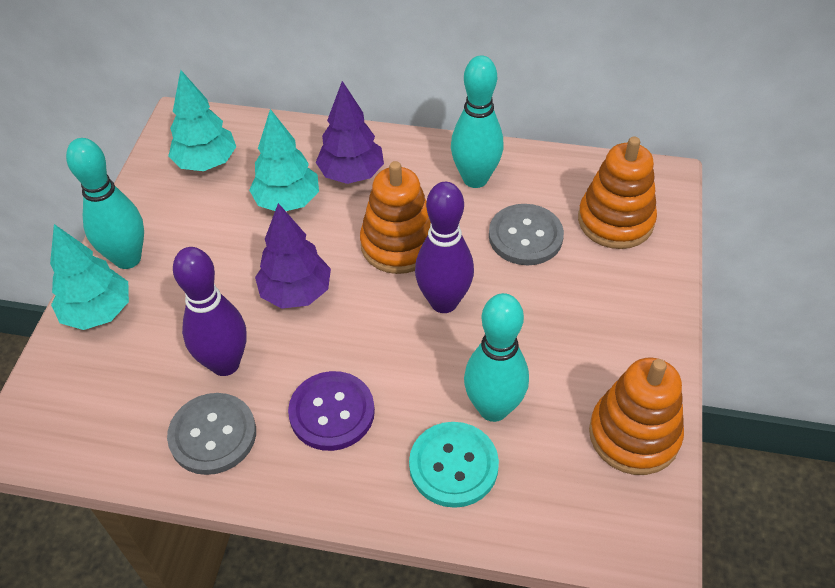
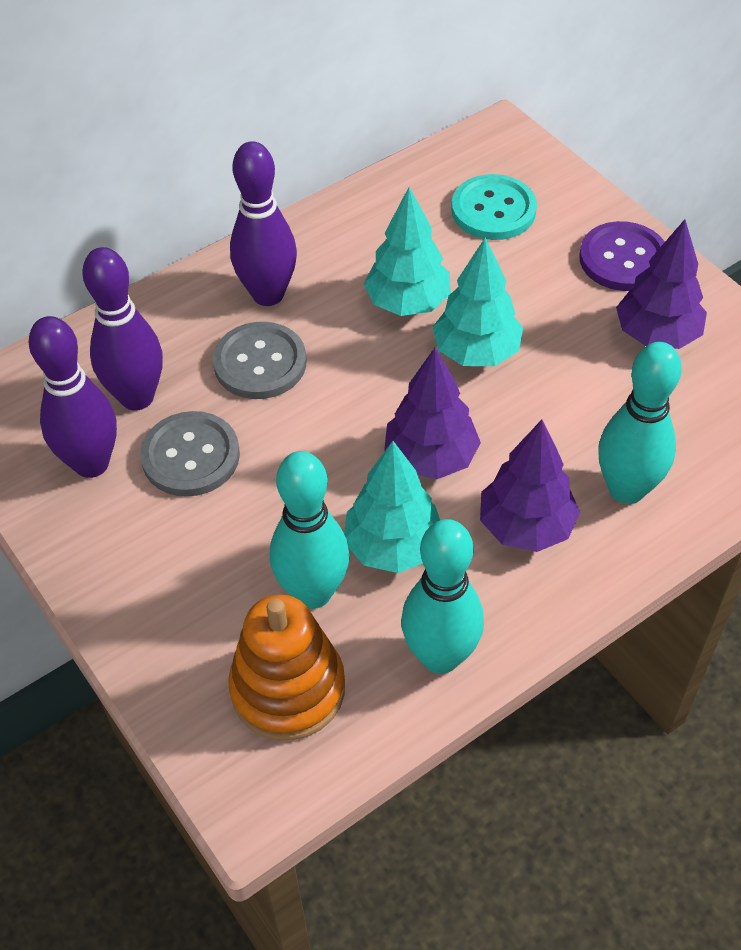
orange stacking toy: [360,161,431,274] [578,137,657,249] [589,357,684,475] = 3 -> [228,595,345,741] = 1
purple bowling pin: [173,247,246,376] [415,182,474,313] = 2 -> [28,316,117,478] [82,247,163,411] [230,141,297,306] = 3
purple tree: [255,203,331,309] [316,81,384,184] = 2 -> [384,348,481,479] [480,420,580,552] [616,219,707,349] = 3

